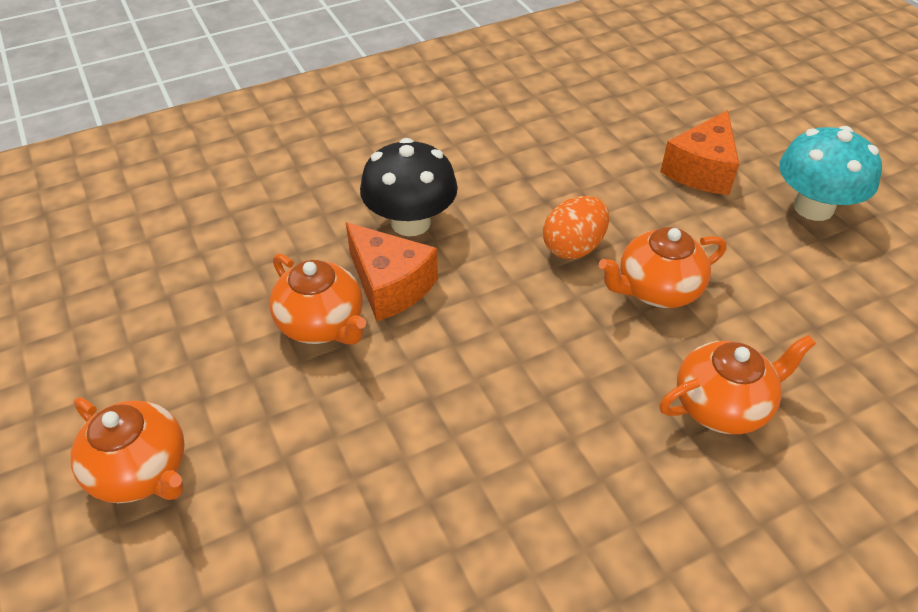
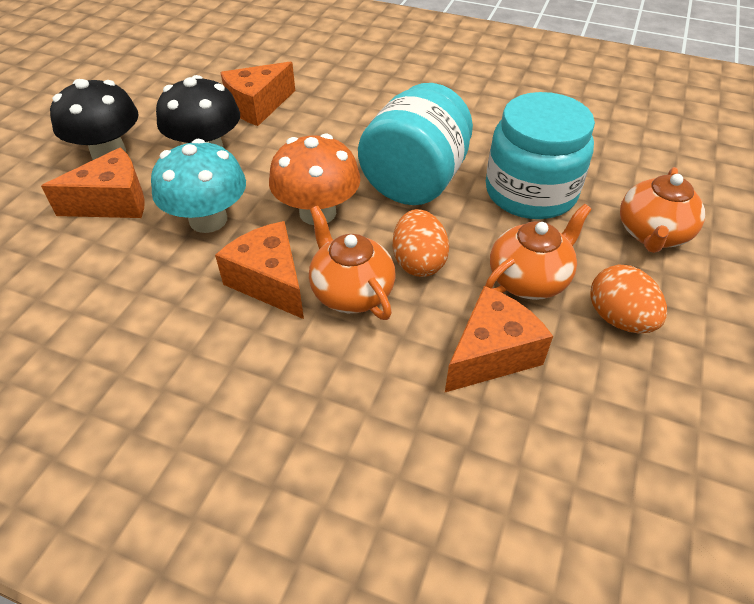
black mushroom: [360,138,458,236] = 1 -> [50,79,139,160] [156,75,240,148] = 2
orange cheese: [346,222,438,321] [660,110,739,195] = 2 -> [41,148,145,218] [215,221,304,319] [220,62,295,126] [445,286,553,392] = 4
orange egg: [543,196,609,259] = 1 -> [393,209,449,277] [590,265,667,333] = 2
orange mushroom: none = 0 -> [269,133,361,225] = 1
orange teapot: [71,397,185,503] [269,253,366,344] [599,227,726,308] [659,335,816,434] = 4 -> [309,206,396,320] [485,204,592,300] [620,167,705,253] = 3
turquoise jar: none = 0 -> [358,83,473,205] [486,92,595,219] = 2

